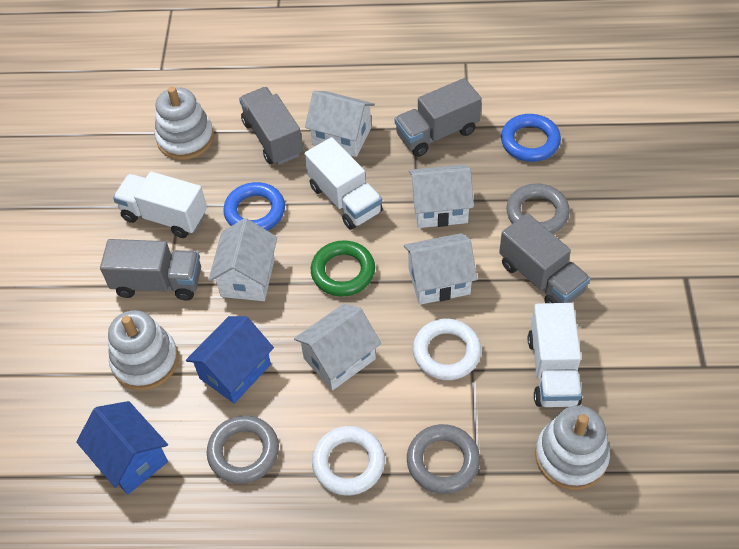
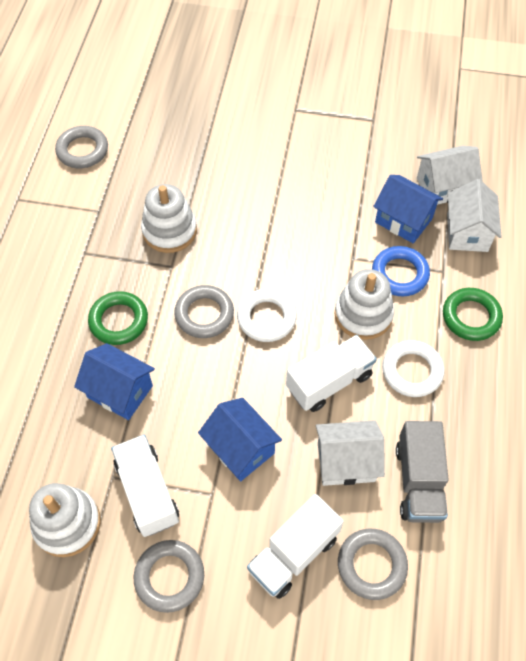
blue house: [76,401,168,495] [186,316,274,404] = 2 -> [74,343,155,420] [198,398,282,481] [373,175,443,243] = 3
blue ring: [223,182,285,231] [501,114,561,162] = 2 -> [372,246,430,296] = 1
green ring: [311,240,375,297] = 1 -> [88,291,148,345] [443,288,503,341] = 2
grey ring: [207,415,279,484] [407,424,480,494] [507,184,570,234] = 3 -> [55,126,108,168] [134,540,204,613] [174,285,234,338] [338,529,408,600] = 4
grey truck: [100,239,201,301] [239,87,303,165] [395,78,482,157] [499,213,590,303] = 4 -> [396,421,449,523] = 1
white house: [208,218,277,301] [294,304,381,390] [305,91,375,157] [404,233,477,305] [409,164,474,228] = 5 -> [316,420,385,486] [417,146,483,205] [447,179,502,252] = 3

